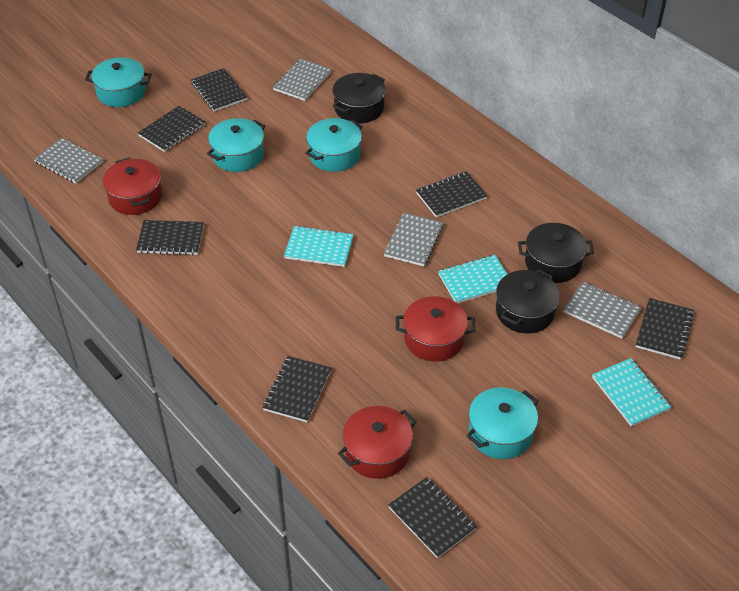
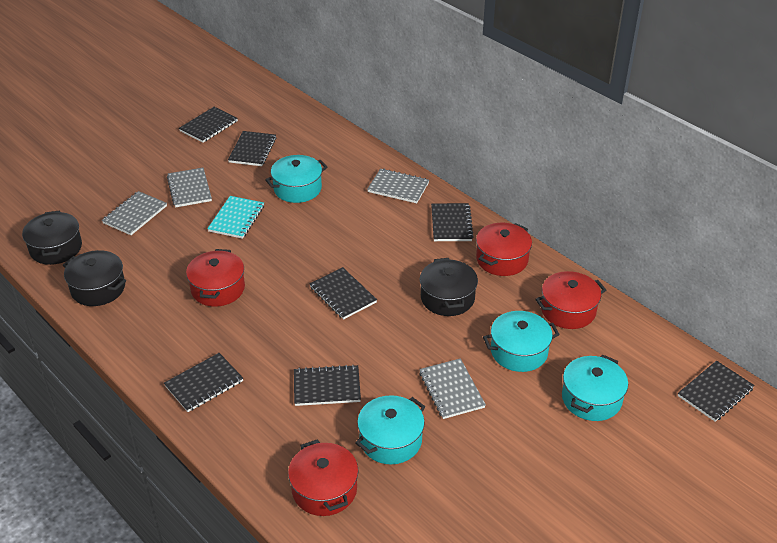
red pot: [103,157,162,215] [338,406,417,479] [396,296,475,362] = 3 -> [186,249,245,307] [288,439,359,516] [476,223,532,276] [535,271,606,329] = 4
turquoise notebook: [284,226,354,267] [438,255,507,303] [592,358,671,427] = 3 -> [207,196,264,239] = 1

